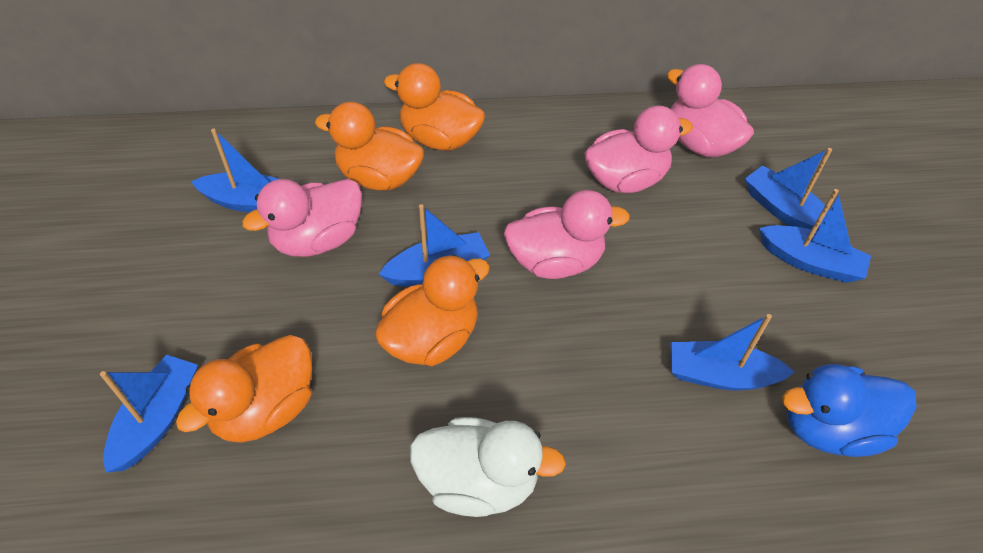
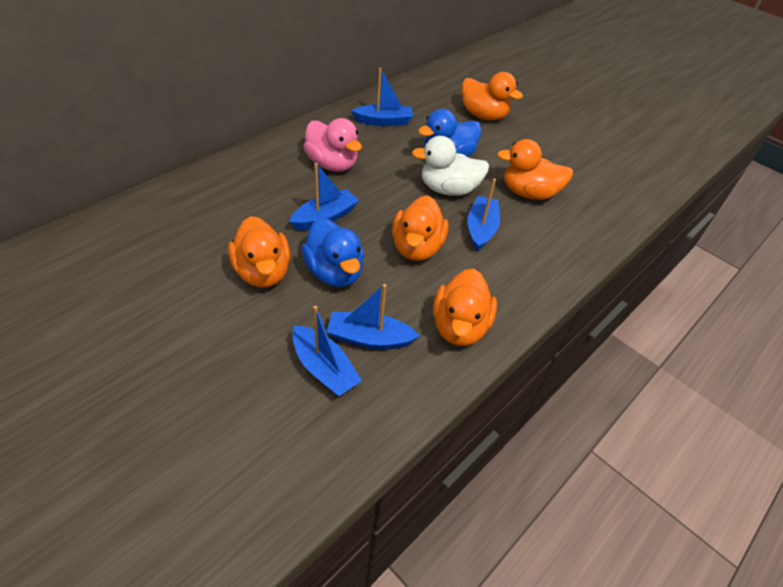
blue boat: [100,355,198,473] [191,129,278,212] [379,204,490,287] [671,314,795,390] [745,148,832,231] [759,189,871,283] = 6 -> [289,163,359,230] [292,306,362,396] [327,284,420,349] [351,68,413,126] [467,179,500,251] = 5
blue duck: [782,364,916,457] = 1 -> [301,218,364,287] [418,109,481,157] = 2
orange duck: [176,335,312,443] [315,102,424,191] [375,254,490,366] [384,63,485,151] = 4 -> [228,216,291,287] [392,195,449,261] [433,268,497,346] [462,72,523,120] [497,139,573,200] = 5
pink duck: [242,179,362,257] [504,190,630,279] [584,106,693,193] [667,64,754,157] = 4 -> [304,118,362,172] = 1

